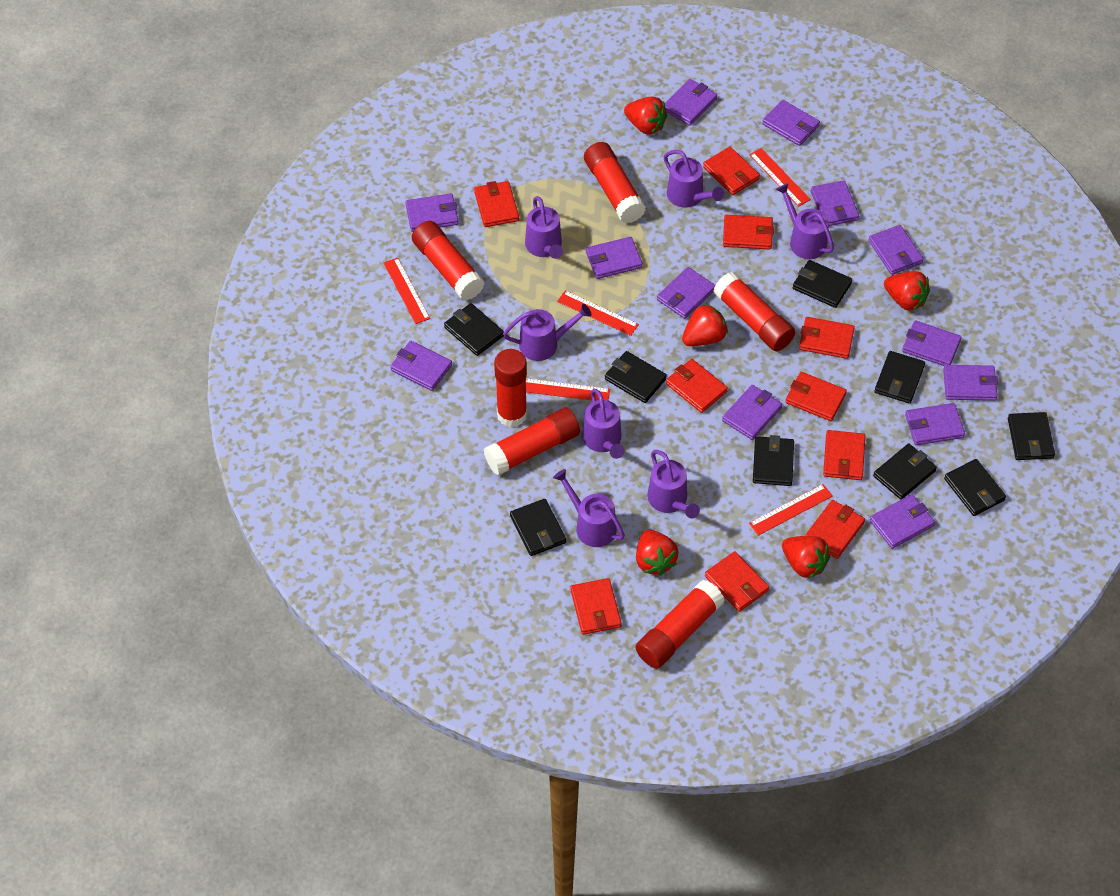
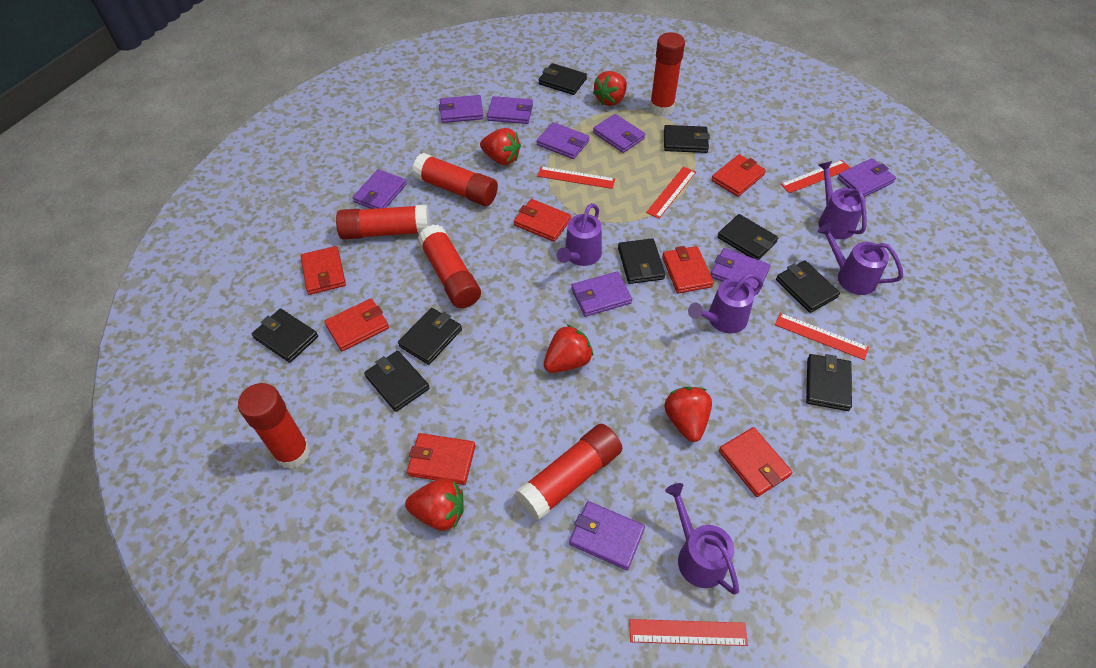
purple wallet: [390,341,452,391] [405,193,459,232] [586,237,643,279] [657,267,716,319] [665,79,717,126] [722,385,782,440] [762,100,820,146] [811,180,859,226] [868,225,924,275] [870,494,935,549] [902,321,962,366] [905,403,965,445] [943,365,998,401] = 13 -> [353,169,407,209] [439,95,483,123] [487,96,533,124] [537,122,589,159] [569,501,645,570] [571,271,632,317] [593,114,645,153] [711,248,770,294] [838,158,896,197] = 9
purple watering can: [503,304,592,361] [525,196,563,259] [553,469,625,547] [582,389,625,459] [647,450,700,518] [664,150,724,208] [776,183,834,259] = 7 -> [556,203,602,266] [665,483,739,595] [688,274,763,333] [818,161,867,239] [818,223,903,295] = 5
red wallet: [474,181,519,227] [571,578,621,635] [666,359,728,413] [703,147,760,195] [705,551,769,612] [723,215,774,249] [786,372,847,421] [799,317,855,359] [805,500,865,559] [823,430,865,480] = 10 -> [301,246,346,295] [324,299,389,351] [407,433,475,485] [514,199,571,242] [662,246,714,293] [711,154,766,197] [719,427,793,497] = 7

